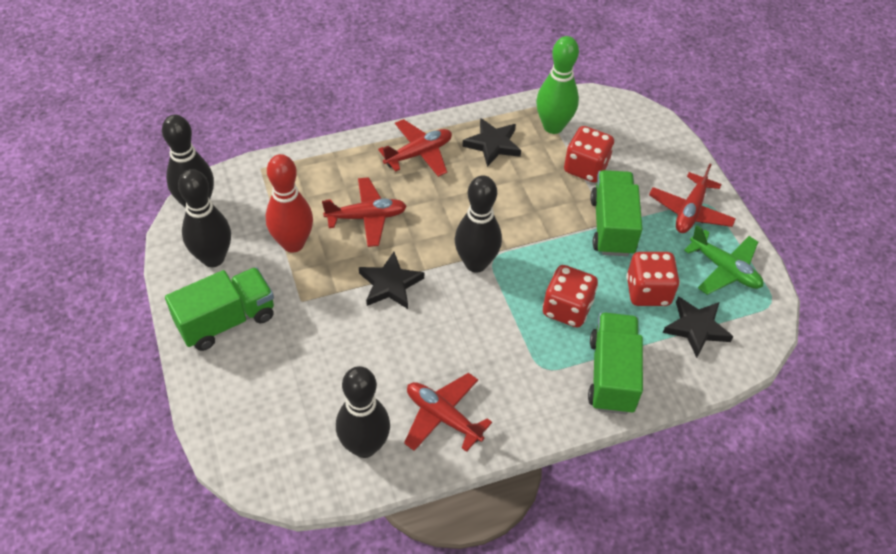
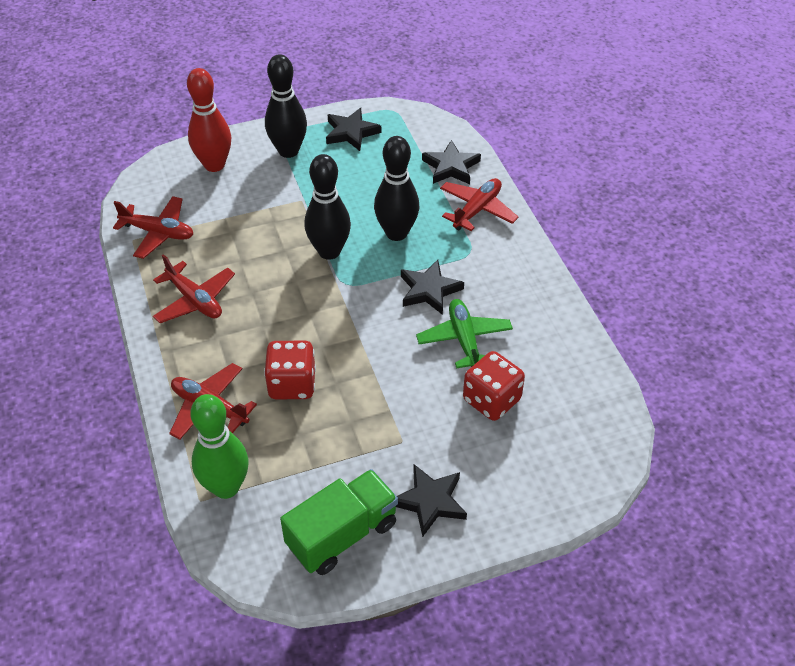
black bowling pin: [162,115,214,208] [178,169,231,267] [336,366,390,458] [455,175,502,273] = 4 -> [265,54,307,158] [304,154,351,260] [374,136,419,241] = 3
black star: [359,252,424,309] [462,118,521,167] [663,296,734,358] = 3 -> [326,108,381,151] [396,464,467,537] [401,260,464,315] [422,140,481,184] = 4
green truck: [165,267,274,351] [588,313,643,414] [590,170,642,256] = 3 -> [280,469,398,575] = 1
red dice: [543,265,598,327] [564,126,614,183] [626,252,680,306] = 3 -> [264,341,316,399] [463,351,525,421] = 2

